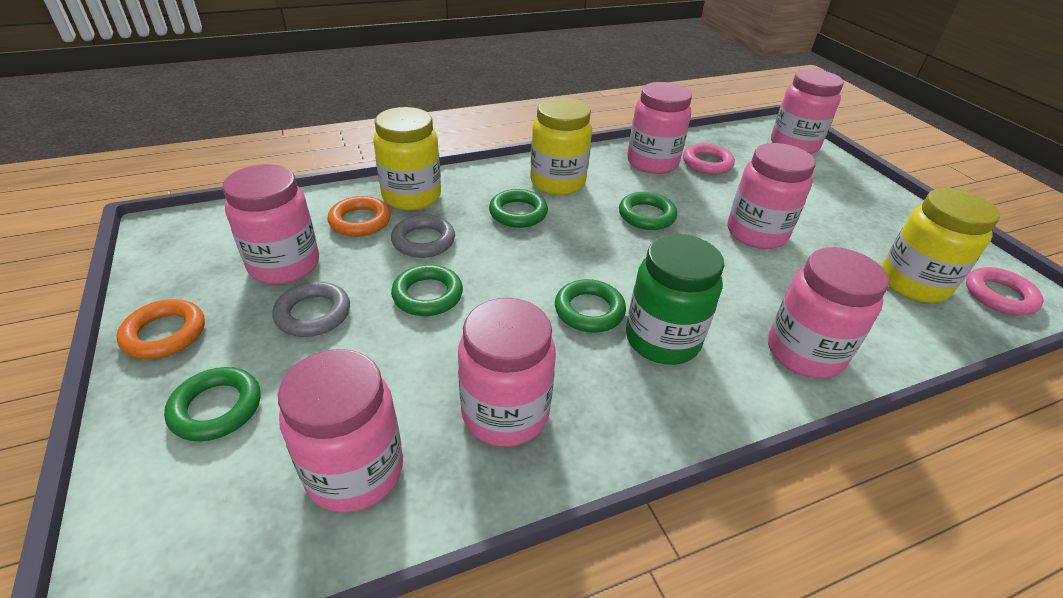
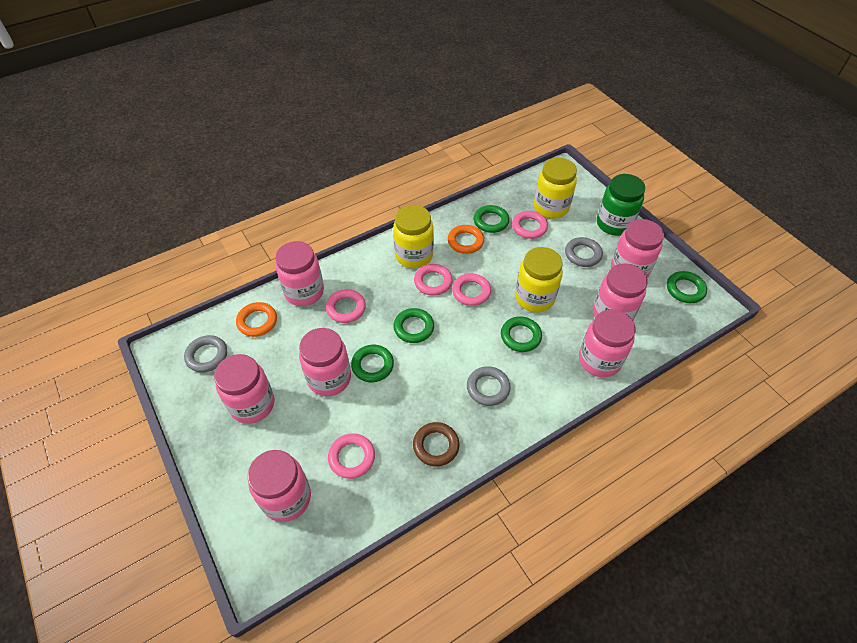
brown ring: none = 0 -> [413,422,460,467] = 1
grey ring: [272,281,350,337] [391,214,455,258] = 2 -> [184,335,227,372] [467,366,511,406] [565,237,603,267] = 3
pink ring: [683,143,735,175] [966,267,1044,316] = 2 -> [326,289,366,323] [328,433,375,479] [414,264,453,296] [452,273,491,306] [512,211,548,239] = 5

